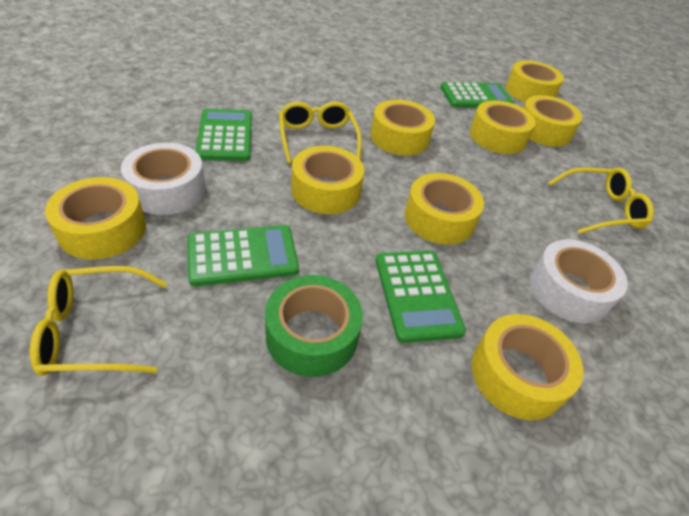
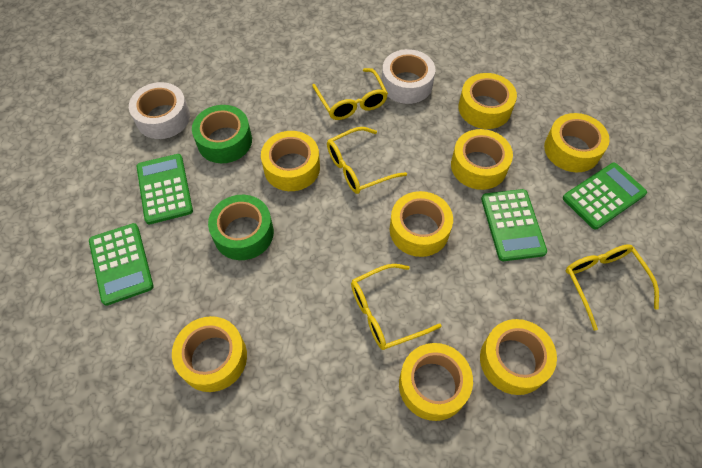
green tape: [265,275,363,377] = 1 -> [192,105,252,163] [208,195,274,260] = 2
yellow glasses: [30,266,167,376] [279,101,362,164] [548,167,654,234] = 3 -> [312,68,388,120] [327,127,407,194] [351,264,442,350] [565,244,659,331] = 4

